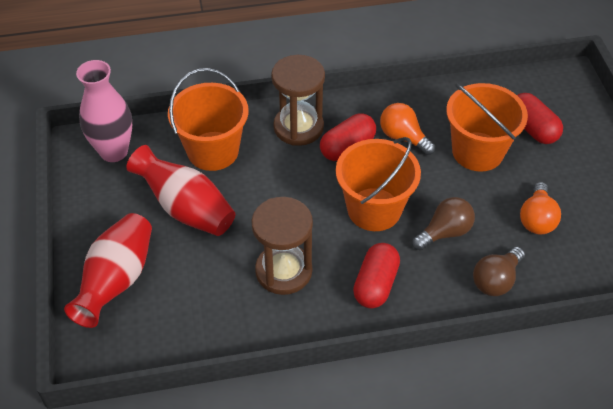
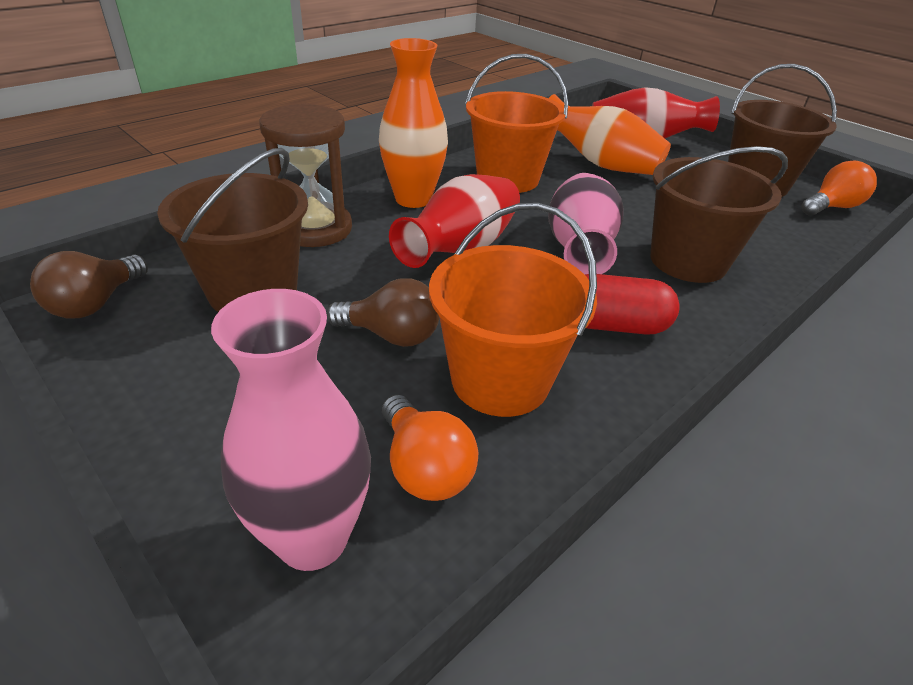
brown bucket: none = 0 -> [157,148,308,312] [650,146,788,283] [728,64,837,197] = 3
brown hourglass: [251,197,313,295] [271,55,325,146] = 2 -> [259,103,352,247] = 1
orange bucket: [168,68,249,171] [336,137,421,231] [446,83,528,171] = 3 -> [429,203,597,417] [465,54,568,193] = 2
orange vase: none = 0 -> [379,38,448,208] [549,94,671,175] = 2
pink vase: [76,60,132,162] = 1 -> [211,289,371,571] [548,173,623,275] = 2
red capsule: [320,113,376,161] [353,243,400,308] [517,93,563,144] = 3 -> [585,274,680,335] = 1

